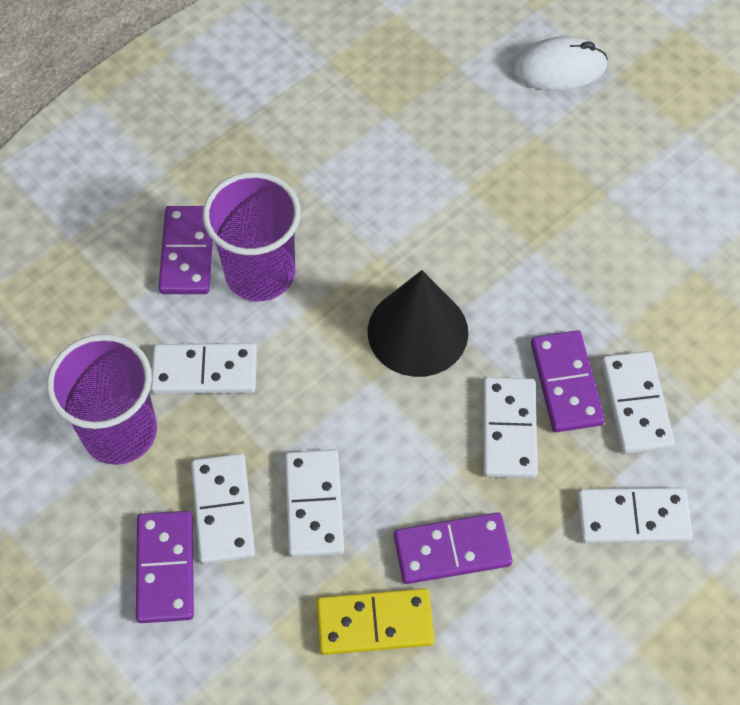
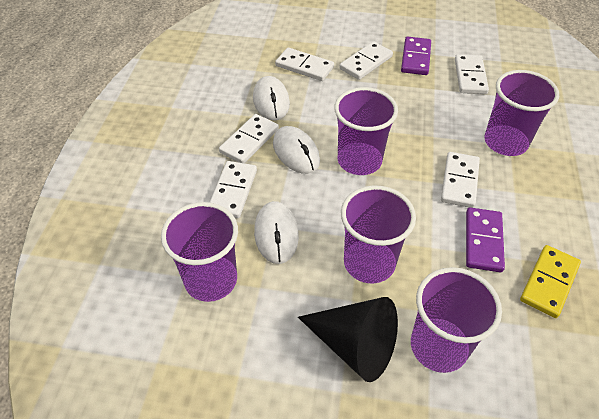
purple cup: [47,334,157,465] [203,172,301,301] = 2 -> [161,202,238,302] [334,87,398,175] [341,185,416,283] [411,267,502,373] [484,70,559,156] = 5
purple domino: [136,511,194,623] [159,206,213,294] [394,512,512,584] [531,330,605,432] = 4 -> [401,37,431,75] [466,207,505,272] = 2
white mouse: [513,36,608,91] = 1 -> [253,76,290,120] [254,201,299,264] [273,126,320,174] = 3

